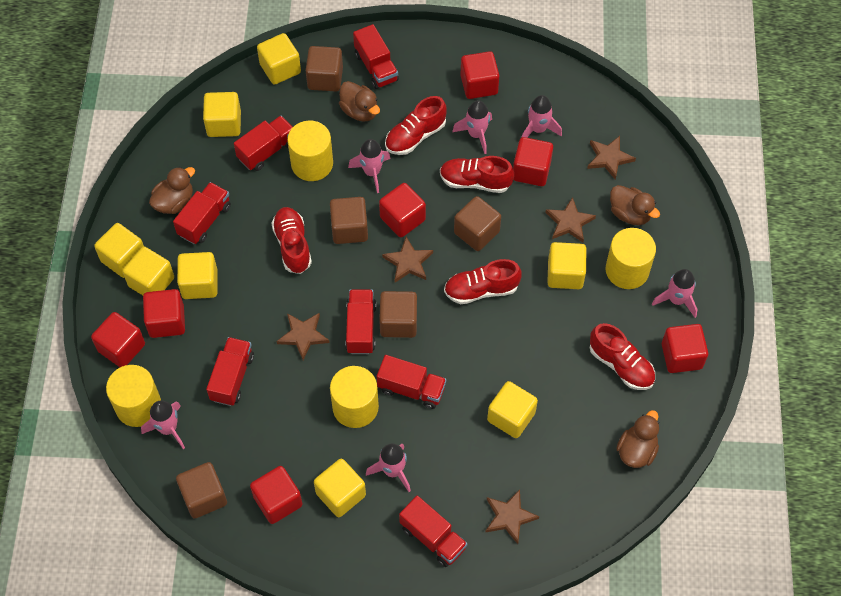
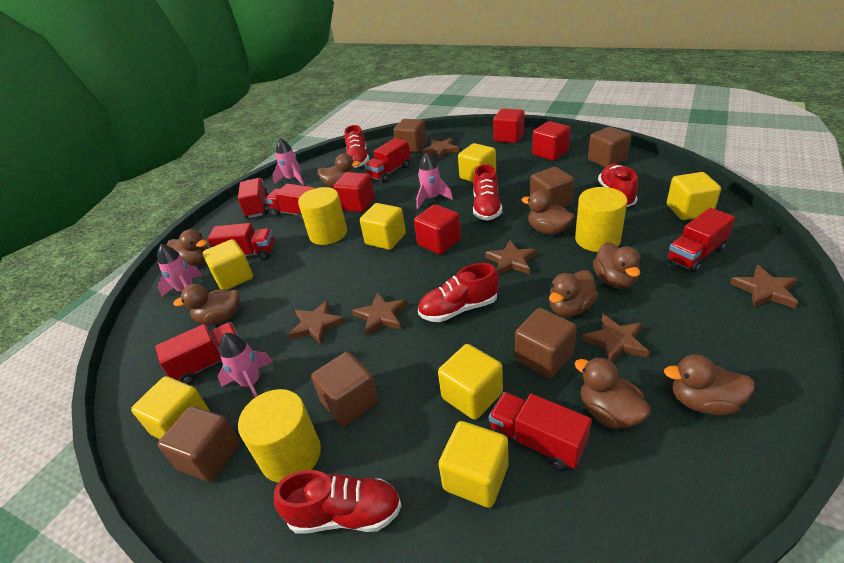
brown cube: [176,462,227,519] [306,46,343,91] [330,197,368,244] [379,291,417,338] [454,196,501,251] = 5 -> [158,406,240,482] [311,352,379,426] [393,119,427,153] [515,308,577,378] [530,167,574,207] [588,127,631,167] = 6
brown duck: [149,167,195,214] [339,81,380,122] [610,185,660,225] [616,410,659,468] = 4 -> [167,229,208,266] [173,284,240,325] [317,154,360,188] [522,190,575,235] [549,270,598,317] [575,357,651,428] [593,242,641,289] [664,354,755,415] = 8
brown star: [277,313,330,360] [382,237,433,282] [485,489,539,544] [545,197,596,243] [587,136,636,180] = 5 -> [288,300,345,345] [352,292,408,336] [422,138,459,159] [485,240,537,275] [581,314,649,362] [730,265,799,309] = 6
pink rocket: [141,401,185,449] [348,139,391,193] [366,443,411,492] [452,100,492,154] [521,95,562,138] [652,269,698,318] = 6 -> [157,244,203,297] [217,333,273,398] [273,138,304,185] [416,153,453,209] = 4
red cube: [91,312,145,367] [143,289,185,338] [250,466,302,524] [379,183,426,237] [460,51,500,99] [513,137,553,186] [662,324,708,373] = 7 -> [333,172,375,212] [414,205,461,254] [493,108,525,143] [532,121,570,161] = 4
yellow cube: [94,223,144,278] [122,246,174,295] [177,252,217,299] [203,92,241,137] [257,33,301,85] [314,459,366,517] [487,381,538,438] [547,242,587,289] = 8 -> [131,376,210,439] [203,239,253,290] [360,203,406,250] [438,344,503,420] [438,421,509,508] [458,143,496,182] [667,172,721,220] = 7
yellow cylinder: [106,365,161,427] [287,121,333,181] [330,366,379,428] [605,228,656,289] = 4 -> [238,389,321,483] [298,187,347,245] [575,187,628,252] = 3

